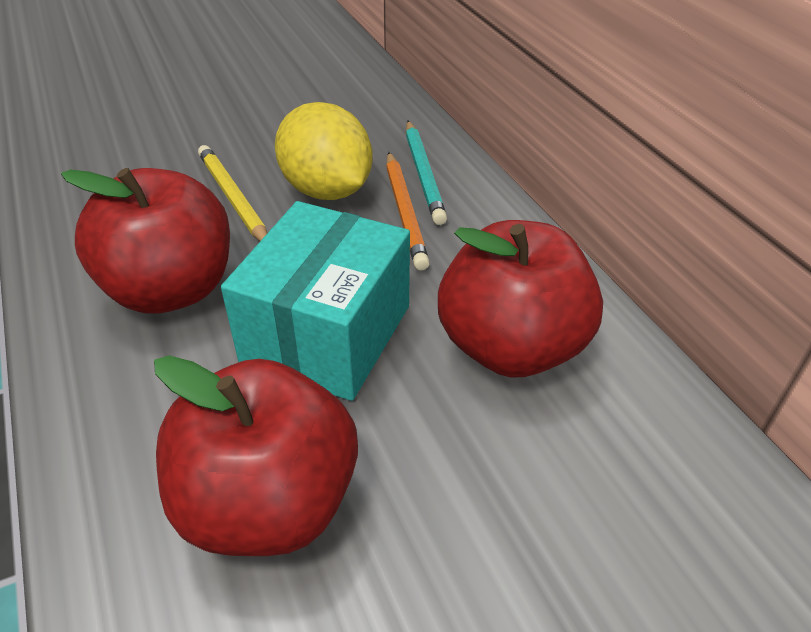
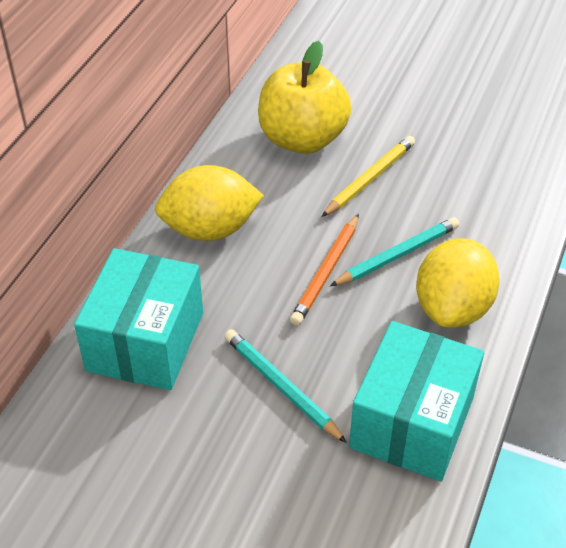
red apple: [61,168,230,314] [154,356,358,556] [438,220,603,378] = 3 -> none = 0
turquoise box: [221,201,410,401] = 1 -> [74,248,203,390] [349,321,484,481] = 2
turquoise pencil: [406,121,447,225] = 1 -> [224,329,347,443] [330,217,459,286] = 2
yellow apple: none = 0 -> [258,41,351,154] = 1
yellow lemon: [275,102,373,200] = 1 -> [155,165,264,241] [416,238,500,328] = 2

